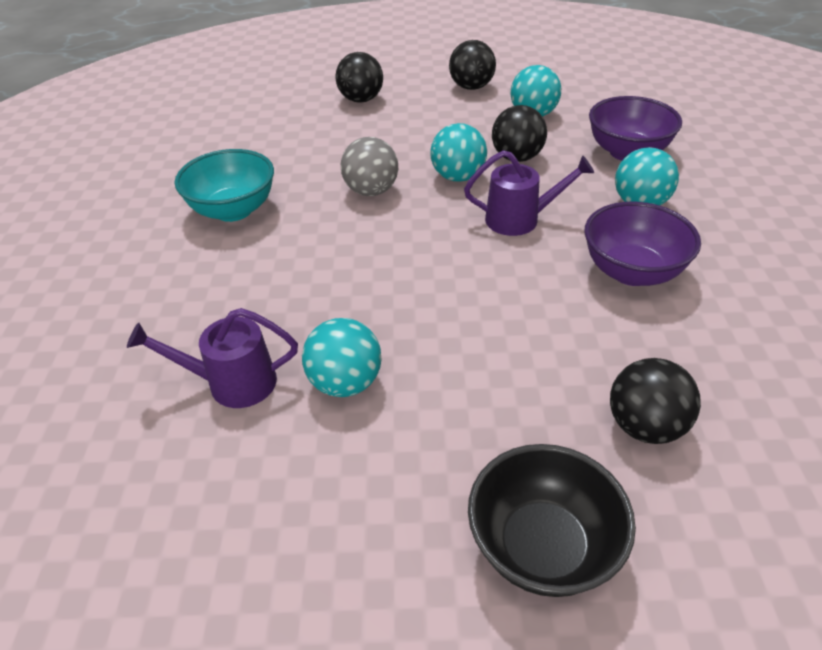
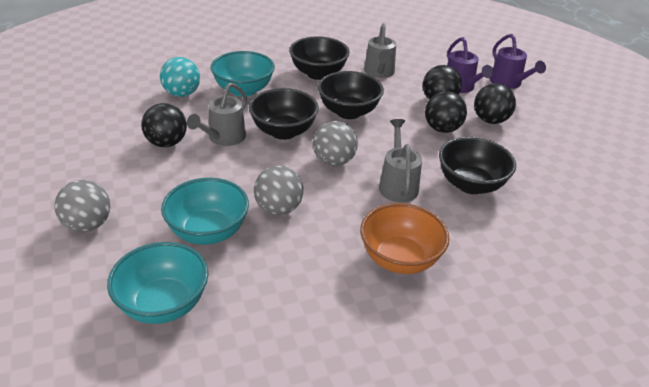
black bowl: [468,444,636,597] = 1 -> [249,88,319,140] [289,36,350,80] [318,71,384,119] [439,137,516,194] = 4
grey ball: [341,137,398,196] = 1 -> [54,180,110,232] [254,165,304,215] [313,121,358,166] = 3
grey watering can: none = 0 -> [187,83,247,146] [364,23,396,78] [379,119,422,203] = 3
orange bowl: none = 0 -> [360,203,450,274] = 1
purple bowl: [584,202,701,286] [589,96,682,161] = 2 -> none = 0
turquoise ball: [302,318,381,397] [431,123,487,182] [510,65,561,117] [615,147,679,205] = 4 -> [160,57,200,97] = 1
turquoise bowl: [175,149,274,222] = 1 -> [107,242,208,324] [161,178,249,245] [211,51,275,97] = 3

